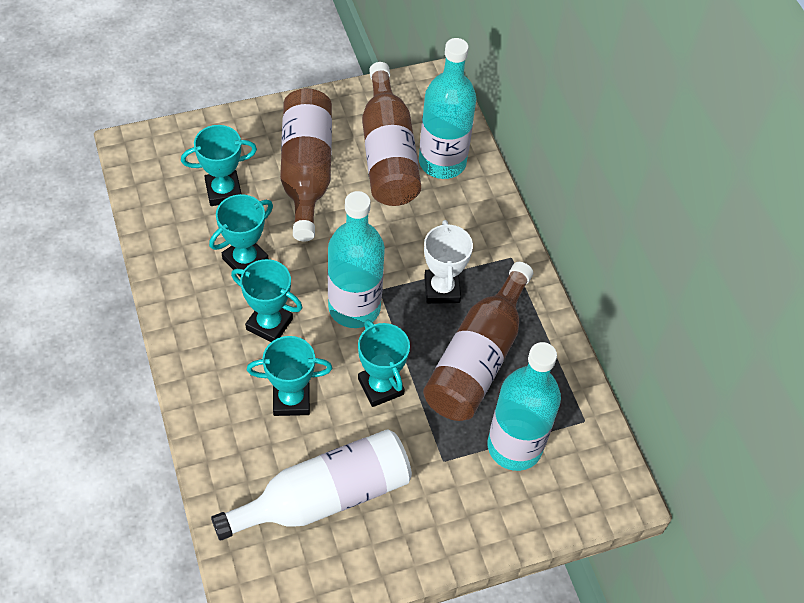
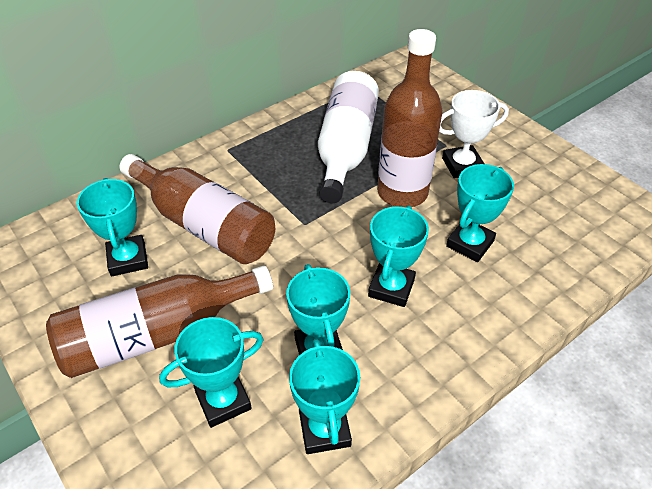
turquoise bottle: [328,191,385,328] [419,38,476,179] [487,342,561,471] = 3 -> none = 0
turquoise trophy: [181,125,257,206] [209,194,273,277] [231,259,302,342] [247,336,332,416] [358,319,410,407] = 5 -> [77,178,148,277] [159,317,264,428] [286,264,350,355] [289,339,360,454] [368,205,429,307] [446,164,514,262] = 6

